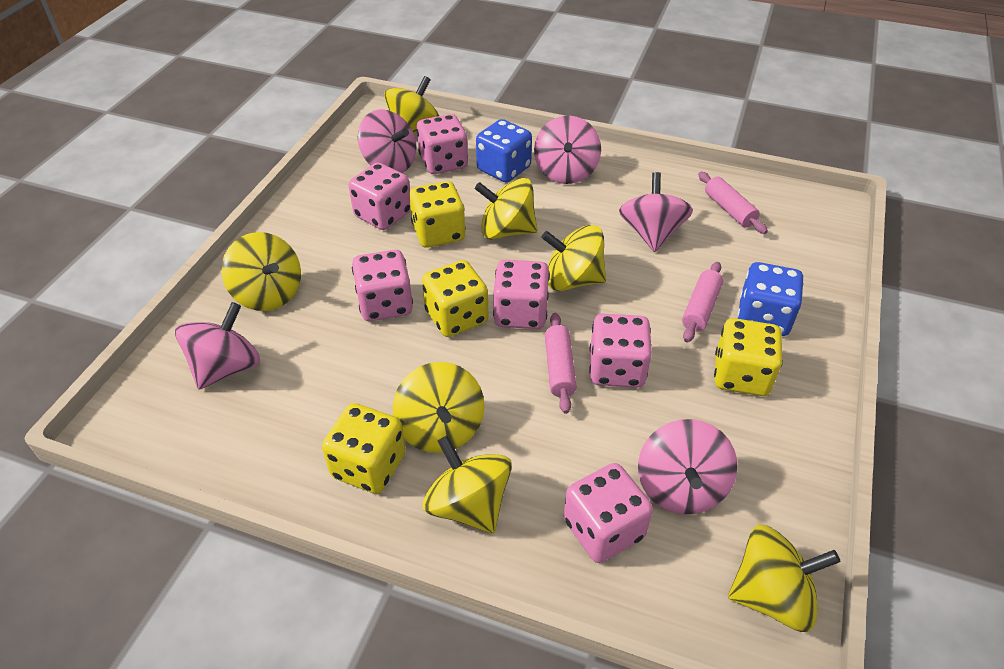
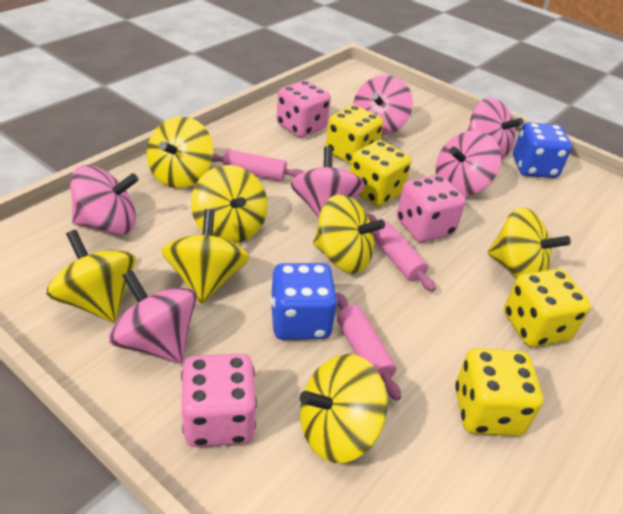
pink dice: [348,162,411,230] [352,250,413,321] [417,114,468,174] [493,260,550,329] [564,463,653,563] [589,314,652,388] = 6 -> [181,354,257,447] [276,80,331,138] [397,175,466,242] = 3
pink spinning top: [175,302,260,390] [358,109,416,173] [534,116,601,184] [619,172,693,252] [638,419,737,514] = 5 -> [70,165,139,235] [109,270,197,364] [291,146,365,218] [353,75,413,136] [436,131,501,196] [467,98,523,159] = 6

